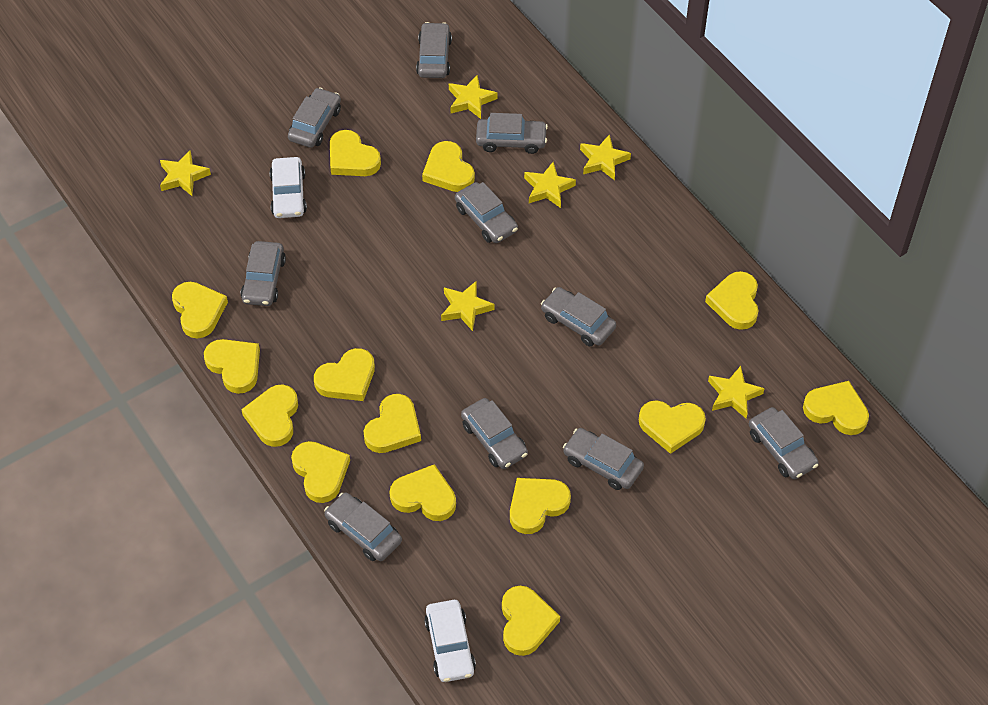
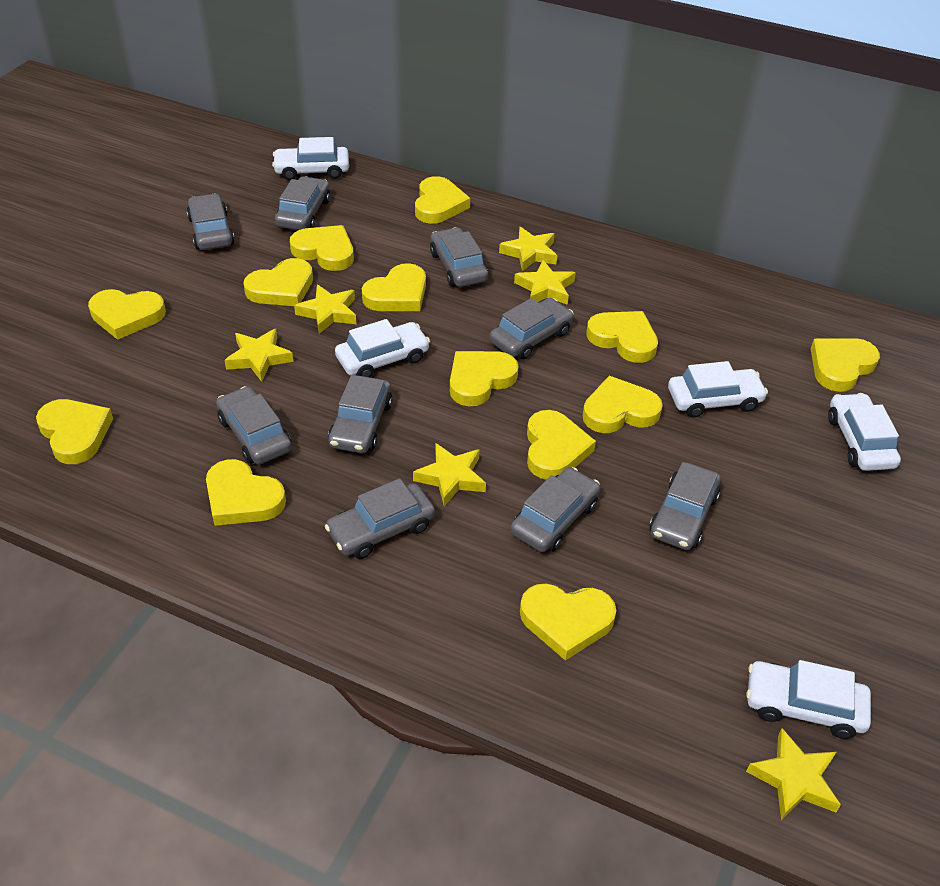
grey car: [241,241,286,306] [288,88,341,148] [324,493,402,561] [416,22,452,78] [455,182,518,243] [461,398,528,469] [476,113,548,154] [541,287,616,346] [563,428,644,490] [749,407,819,479] = 10 -> [187,194,235,250] [216,386,292,464] [275,176,330,230] [325,478,435,559] [328,375,393,453] [430,227,488,287] [489,298,574,360] [510,467,600,552] [649,462,721,550] = 9
white car: [270,157,307,218] [424,600,476,682] = 2 -> [272,137,349,180] [335,319,430,377] [668,361,768,418] [746,660,871,739] [828,393,901,471] = 5
yellow heart: [172,282,228,338] [204,339,260,394] [241,384,298,447] [291,441,350,503] [314,348,375,401] [330,130,381,176] [364,394,421,453] [390,464,456,521] [422,141,475,192] [502,586,560,656] [510,478,571,534] [639,400,706,454] [705,271,759,330] [803,381,869,435] = 14 -> [36,399,113,464] [88,289,166,340] [206,459,286,526] [243,258,313,306] [290,225,354,271] [362,263,426,311] [415,176,470,224] [450,351,519,406] [520,584,616,661] [527,410,596,480] [583,376,663,433] [587,311,658,363] [811,338,880,392] = 13

